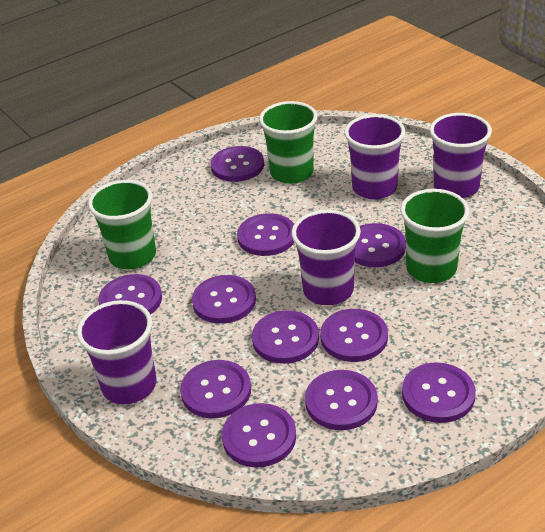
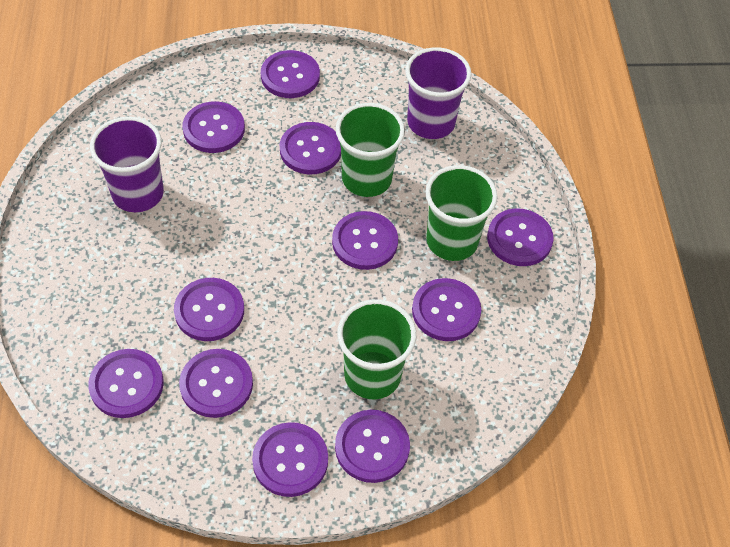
purple cup: [77,300,156,404] [291,210,361,305] [344,114,405,200] [430,113,492,198] = 4 -> [90,117,164,212] [405,47,471,139] = 2

